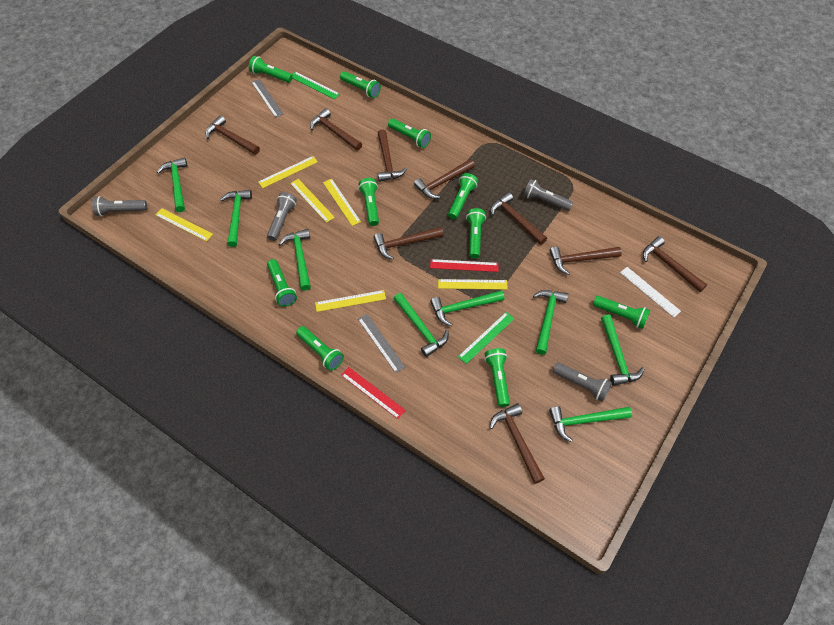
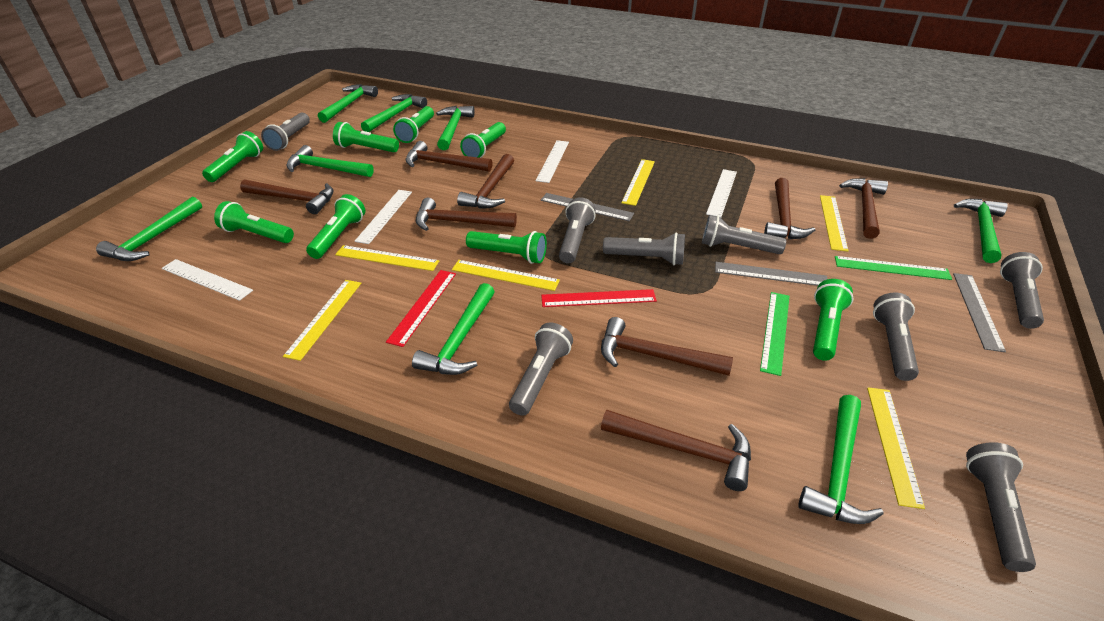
brown hammer: [205,115,260,155] [310,108,362,150] [374,227,444,260] [378,129,407,182] [414,159,475,199] [490,404,545,484] [491,192,547,245] [549,246,622,275] [643,236,707,292] = 9 -> [240,179,334,214] [405,141,493,172] [416,198,517,231] [457,154,514,209] [601,317,733,376] [601,410,751,491] [764,178,815,239] [839,178,888,239] = 8
green flashlight: [249,56,293,83] [267,259,297,307] [296,326,344,371] [340,71,381,98] [358,178,379,226] [388,119,431,148] [448,173,478,219] [466,208,486,258] [485,348,510,407] [593,296,650,329] = 10 -> [202,131,263,182] [214,201,294,243] [306,194,365,259] [333,122,399,152] [393,106,434,143] [460,122,506,158] [466,231,547,264] [813,279,853,361] = 8
grey flashlight: [92,196,147,216] [267,192,297,241] [523,179,573,211] [553,362,612,402] = 4 -> [261,113,310,151] [509,323,573,416] [559,197,596,263] [603,233,685,265] [702,215,786,254] [873,292,919,381] [966,442,1036,572] [1000,252,1044,329] = 8
grey ruler: [251,79,284,118] [358,314,405,373] = 2 -> [541,193,634,221] [715,262,827,286] [953,273,1006,352] = 3
white ruler: [620,267,681,317] = 1 -> [162,259,253,301] [354,190,412,244] [536,140,569,183] [706,169,737,218] = 4

